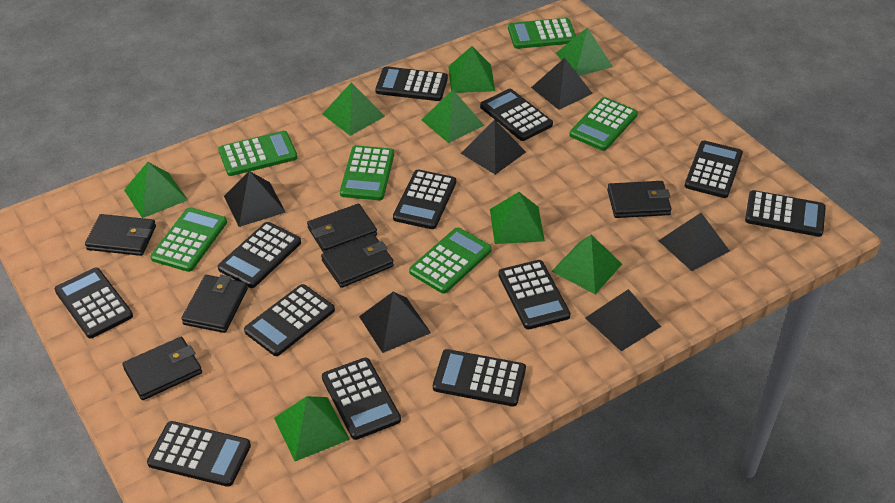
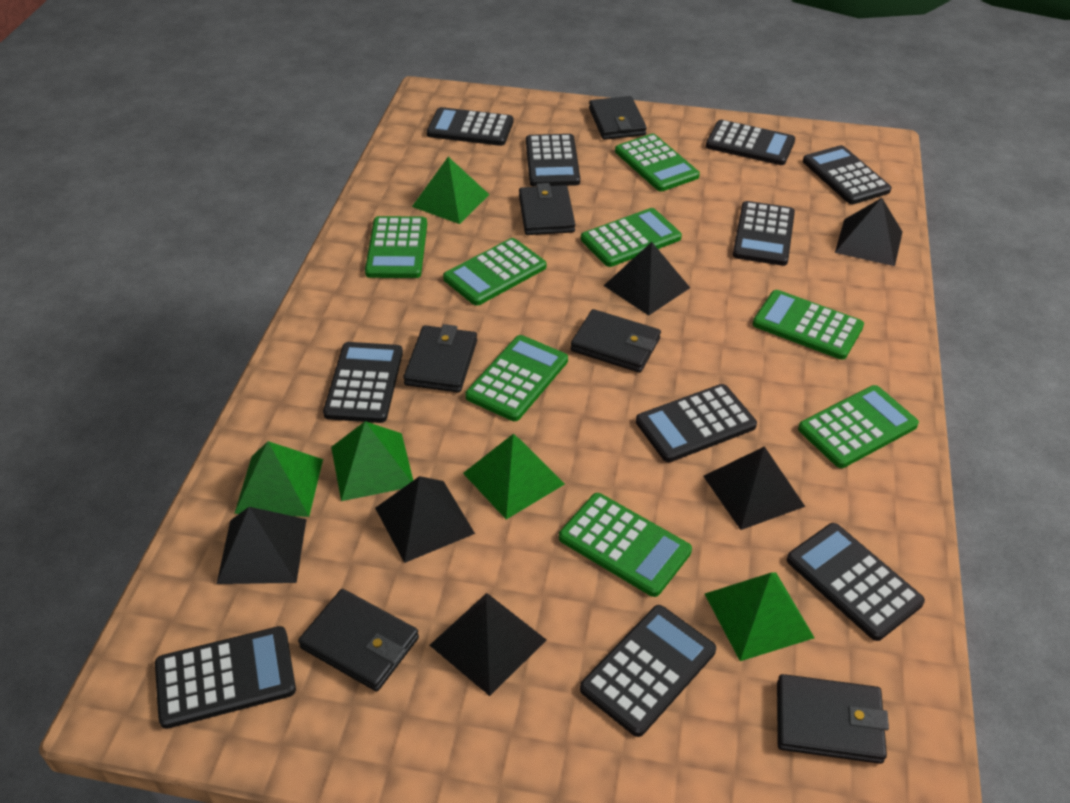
black calculator: [55,268,133,338] [147,421,251,487] [218,222,301,288] [244,284,335,356] [322,357,401,440] [375,66,448,101] [393,170,456,229] [433,349,526,406] [480,89,553,141] [498,260,570,330] [685,141,743,198] [745,190,826,237] = 12 -> [155,626,296,729] [323,342,403,423] [427,107,513,146] [526,134,580,187] [580,605,716,737] [636,384,757,462] [706,120,795,165] [733,201,795,266] [787,523,925,641] [803,145,891,204] = 10
green calculator: [150,207,227,272] [218,131,297,176] [340,145,394,200] [409,227,492,294] [508,18,576,49] [569,97,638,151] = 6 -> [365,216,427,278] [443,238,546,306] [465,335,568,421] [559,493,692,597] [581,208,682,267] [615,134,700,191] [753,290,864,360] [798,385,919,468] = 8
green pyramid: [124,162,188,218] [274,396,350,461] [322,82,385,136] [422,90,484,143] [448,46,495,93] [490,192,545,244] [551,235,622,294] [556,27,613,76] = 8 -> [234,441,323,517] [331,421,413,501] [412,157,489,224] [463,434,565,519] [705,573,815,661] = 5

